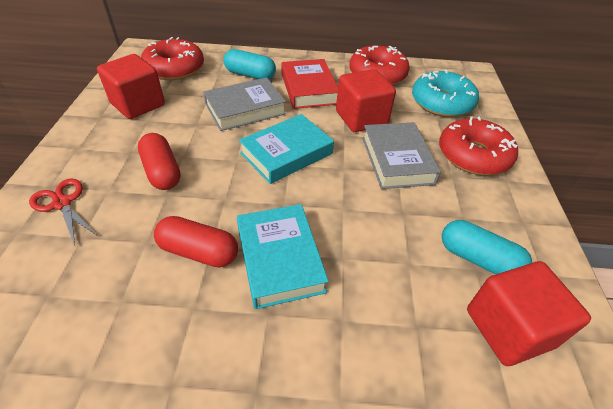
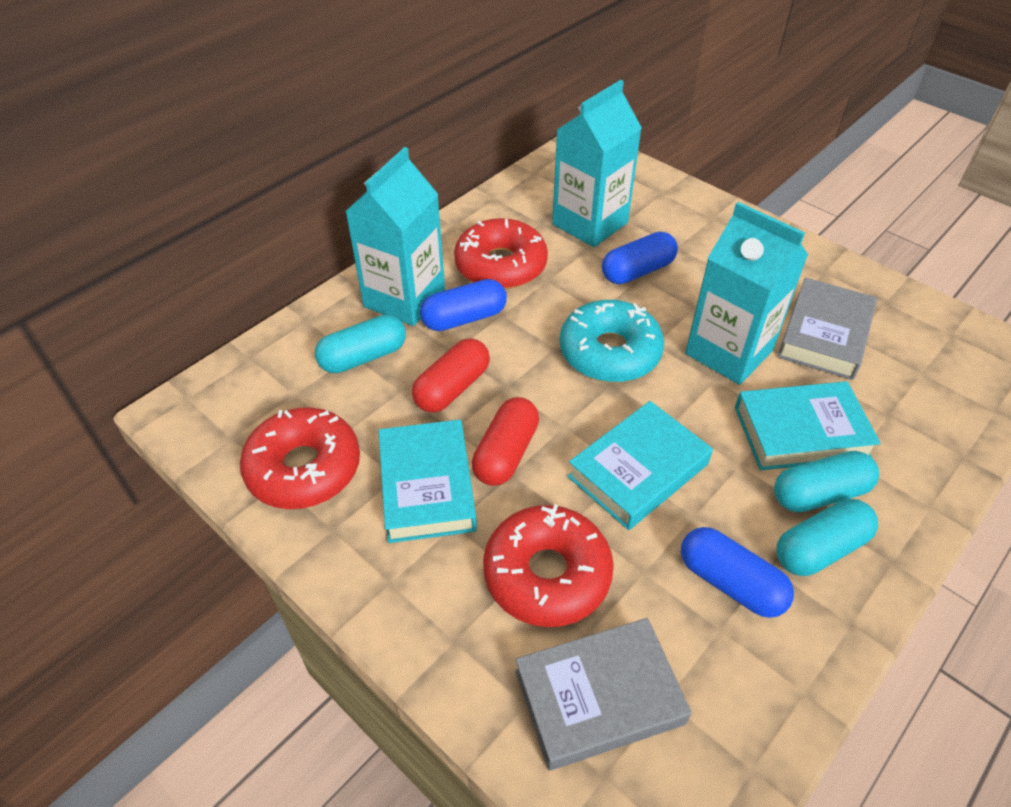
blue capsule: none = 0 -> [420,279,507,331] [602,232,678,284] [681,527,794,618] = 3
red book: [282,59,338,109] = 1 -> none = 0
red cube: [97,54,165,119] [336,69,396,132] [467,261,591,366] = 3 -> none = 0
red scissors: [29,178,97,246] = 1 -> none = 0
turquoise book: [237,204,329,309] [239,114,334,184] = 2 -> [378,420,477,543] [568,401,713,530] [735,381,881,470] = 3
turquoise capsule: [223,49,276,79] [442,220,532,275] = 2 -> [315,314,406,373] [774,451,879,513] [777,499,878,576] = 3
turquoise carton: none = 0 -> [345,147,445,326] [552,80,642,247] [685,202,808,385] = 3

